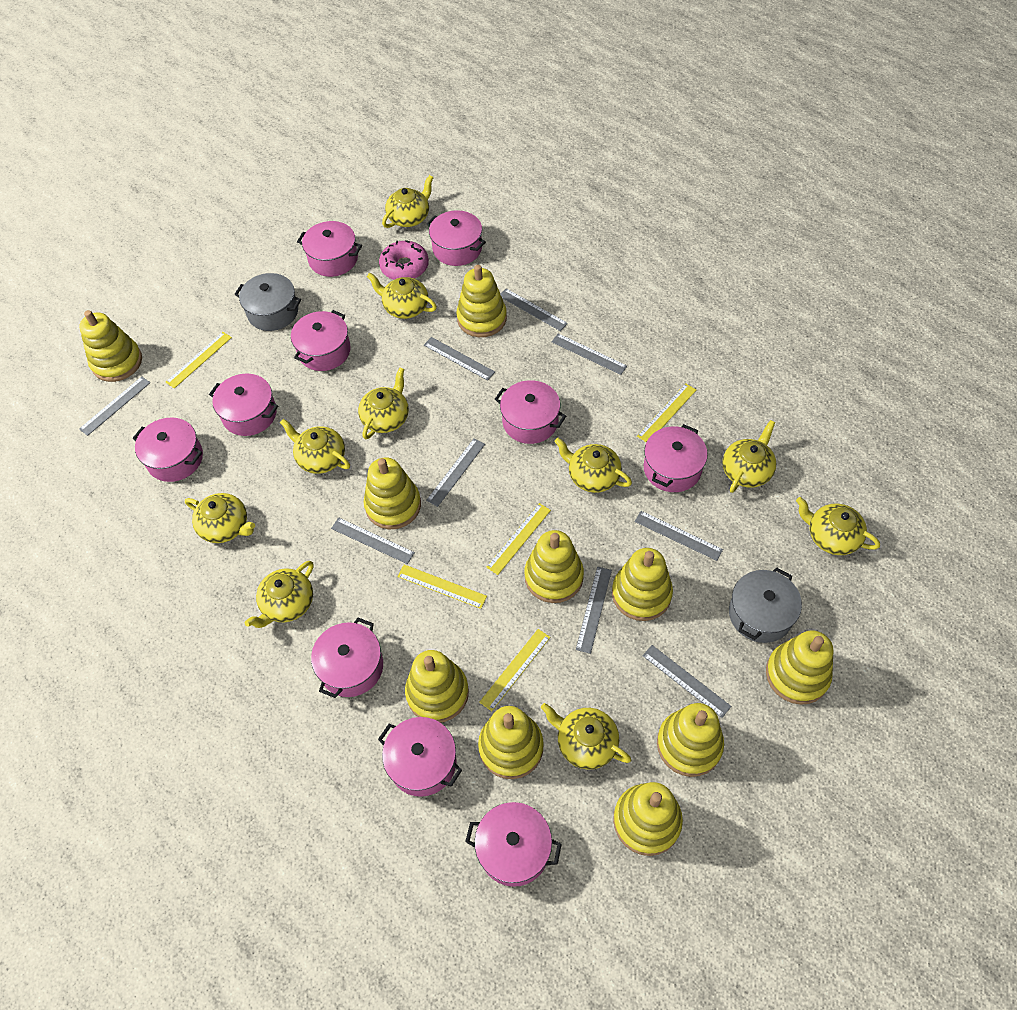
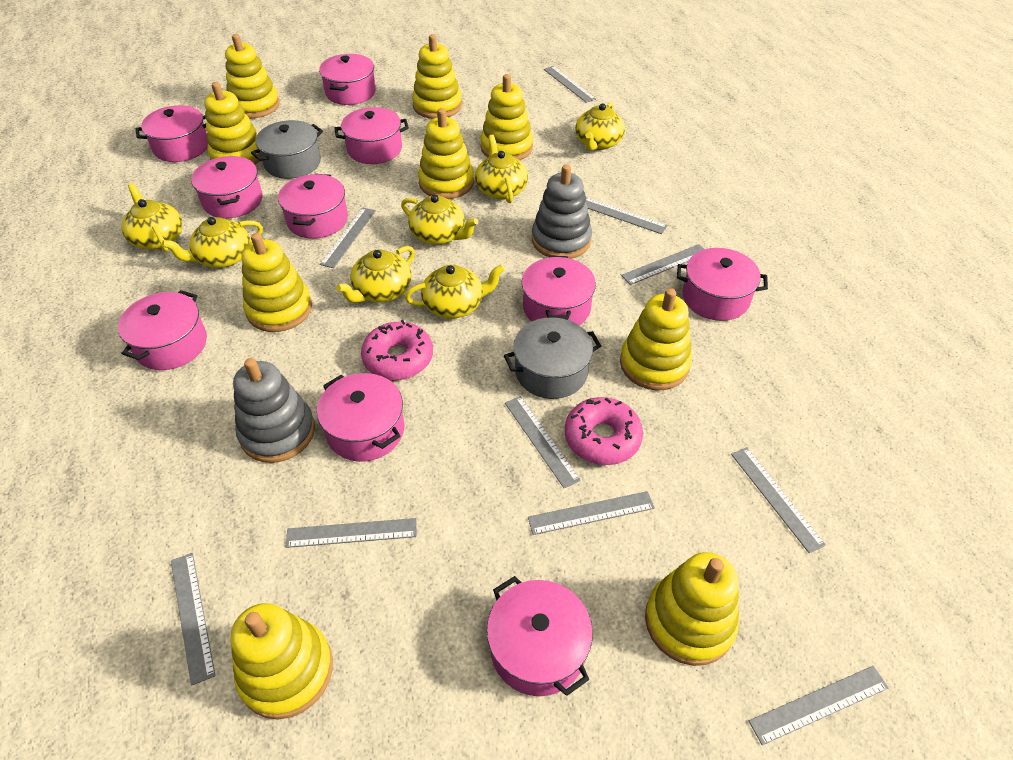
grey ruler: [79,376,150,436] [331,517,415,564] [424,337,495,381] [426,438,485,507] [500,288,568,331] [552,334,627,375] [576,567,612,654] [635,511,723,561] [642,645,731,718] = 9 -> [171,553,215,686] [286,518,417,548] [320,208,376,268] [505,396,581,489] [528,491,655,535] [544,66,596,103] [586,198,668,234] [621,244,704,285] [731,447,826,553] [749,666,889,745] = 10
grey stacking toy: none = 0 -> [233,358,315,463] [532,164,592,259] = 2
pink donut: [379,240,429,280] = 1 -> [361,320,433,380] [565,397,643,465] = 2
yellow ruler: [166,332,232,388] [397,564,487,609] [479,629,550,711] [486,503,551,575] [637,383,696,442] = 5 -> none = 0
yellow stacking toy: [79,310,142,382] [364,457,421,529] [405,650,469,723] [456,265,507,337] [478,706,544,779] [524,530,584,603] [612,548,673,621] [613,782,683,856] [657,703,724,777] [766,630,834,705] = 10 -> [204,82,261,165] [225,34,280,119] [231,603,333,719] [241,233,312,332] [412,34,462,119] [418,108,474,199] [480,74,533,160] [620,288,692,391] [645,552,739,666] = 9
yellow teapot: [185,493,255,543] [245,561,314,628] [280,419,350,474] [358,367,409,439] [367,273,437,319] [382,175,434,228] [541,703,631,770] [554,438,632,493] [722,420,776,493] [796,497,880,555] = 10 -> [122,183,182,252] [162,217,263,268] [336,246,415,303] [401,195,478,245] [405,265,505,319] [475,135,528,203] [575,102,625,151] = 7

